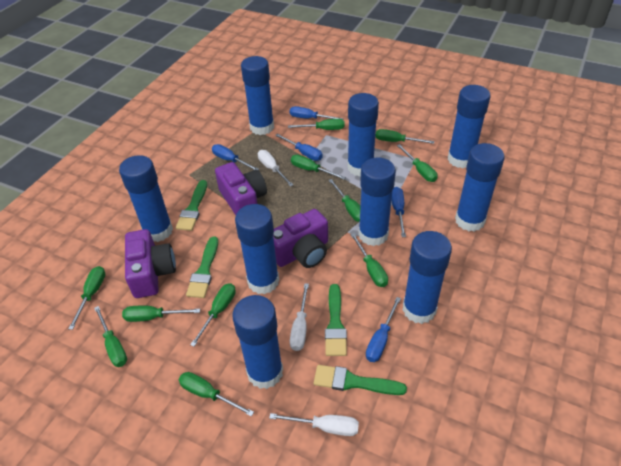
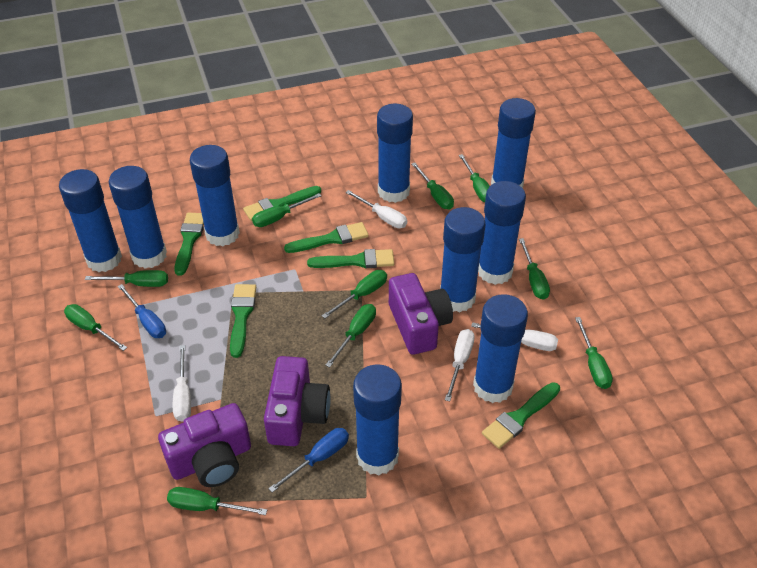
blue screwdriver: [212,144,259,170] [275,134,323,161] [289,106,344,120] [366,297,401,362] [391,187,406,237] = 5 -> [117,284,166,338] [268,428,349,493] = 2
green brush: [176,180,207,231] [186,236,218,298] [314,365,407,395] [325,284,347,356] = 4 -> [174,213,204,276] [230,284,256,358] [243,186,321,221] [284,222,369,253] [307,249,395,268] [482,382,560,449] = 6
green screwdriver: [68,266,105,330] [94,306,127,367] [122,306,200,322] [179,372,254,417] [190,283,236,347] [288,119,345,130] [291,155,346,180] [328,179,361,222] [350,233,388,287] [375,129,434,144] [397,144,438,182] = 11 -> [64,304,127,351] [85,270,168,287] [167,487,267,515] [252,193,322,227] [322,270,387,318] [326,304,376,367] [412,163,454,209] [459,154,490,202] [519,238,550,300] [575,317,613,389] = 10
white screwdriver: [258,150,293,187] [269,413,359,436] [290,283,309,351] = 3 -> [173,345,191,422] [345,190,407,228] [445,329,475,402] [471,322,558,351] = 4

